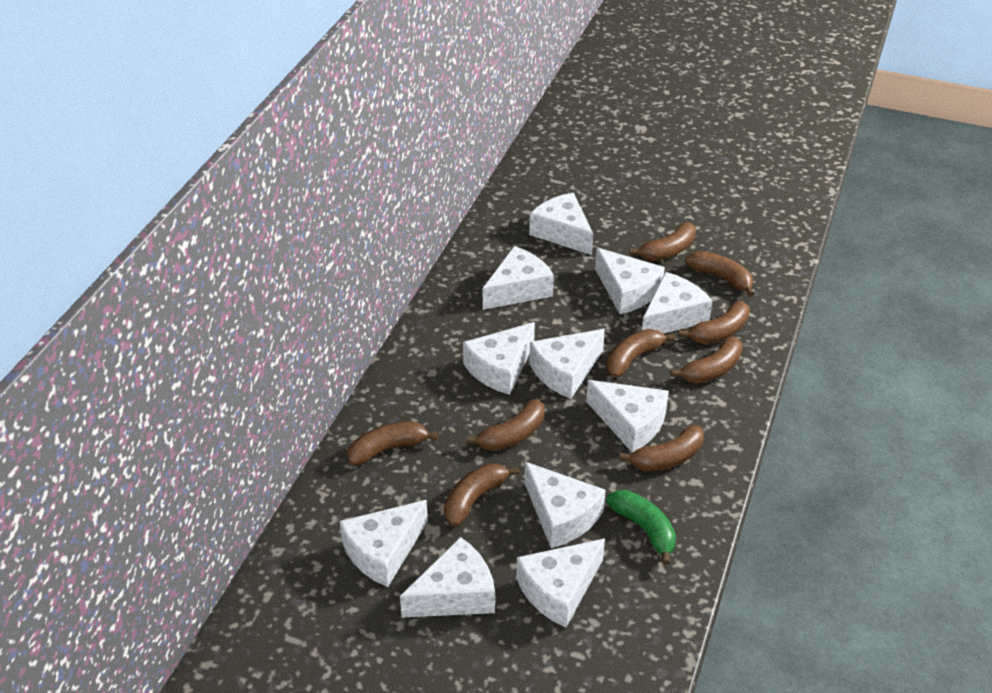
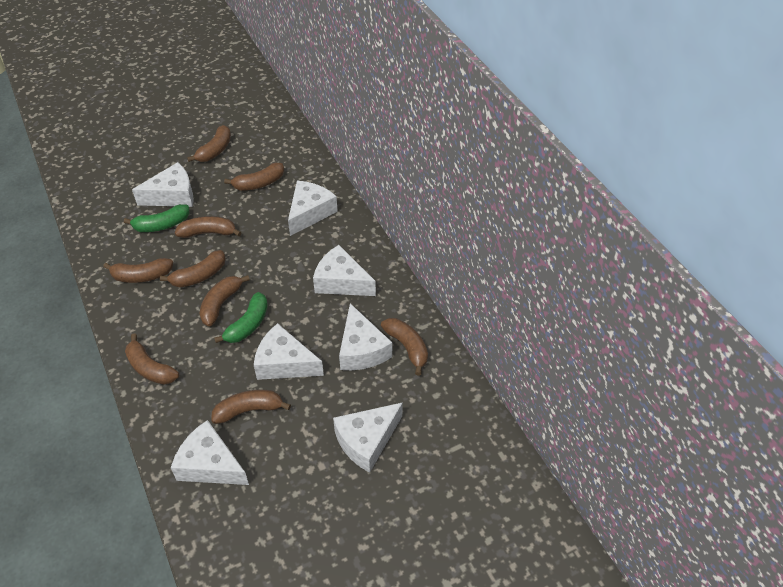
green banana: [606,490,676,565] = 1 -> [124,204,190,232] [214,292,268,343] = 2
white cheese: [340,500,428,587] [400,537,495,617] [463,322,535,395] [483,246,554,310] [516,539,605,628] [525,462,605,548] [529,193,593,255] [529,329,605,399] [586,380,669,453] [595,248,665,314] [642,272,713,333] = 11 -> [132,162,194,207] [171,420,249,485] [254,323,324,380] [288,181,338,236] [313,245,376,296] [333,402,403,473] [339,303,392,370] = 7

